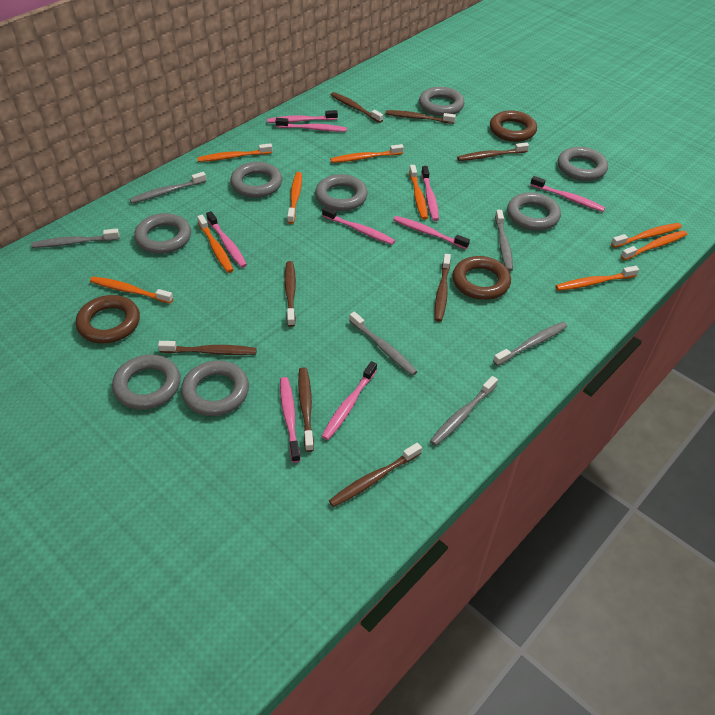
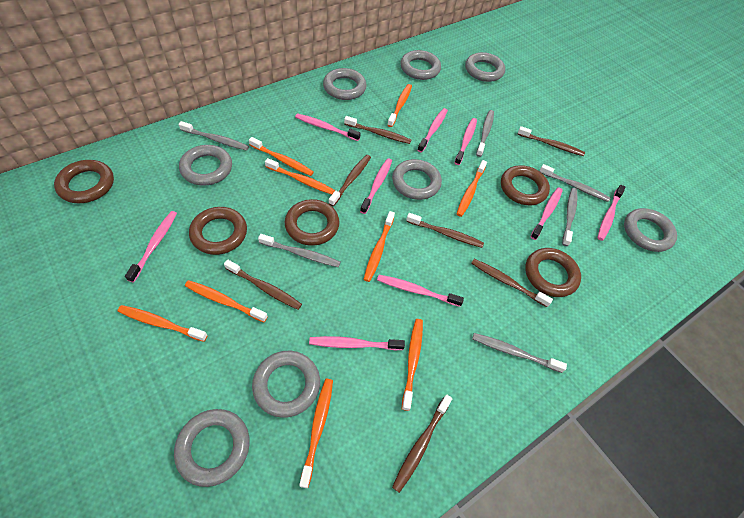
brown ring: [76,295,140,344] [452,256,511,300] [490,110,537,142] = 3 -> [54,160,114,203] [189,207,247,255] [285,199,339,246] [501,165,550,205] [525,248,581,297] = 5
brown toothbrush: [158,341,257,355] [284,261,296,327] [298,367,314,452] [329,443,422,507] [331,92,383,123] [385,110,456,124] [435,254,451,322] [457,142,529,161] = 8 -> [224,259,302,310] [328,155,371,206] [344,116,411,144] [392,395,452,493] [406,213,484,248] [471,259,553,307] [517,126,585,156] = 7

